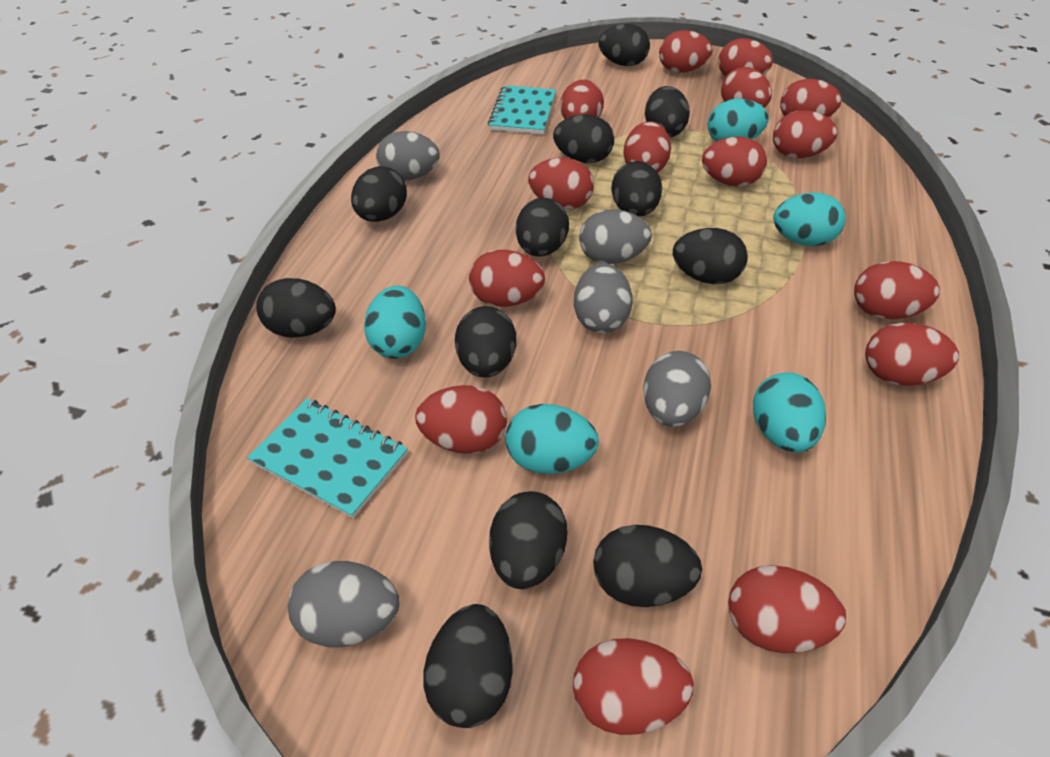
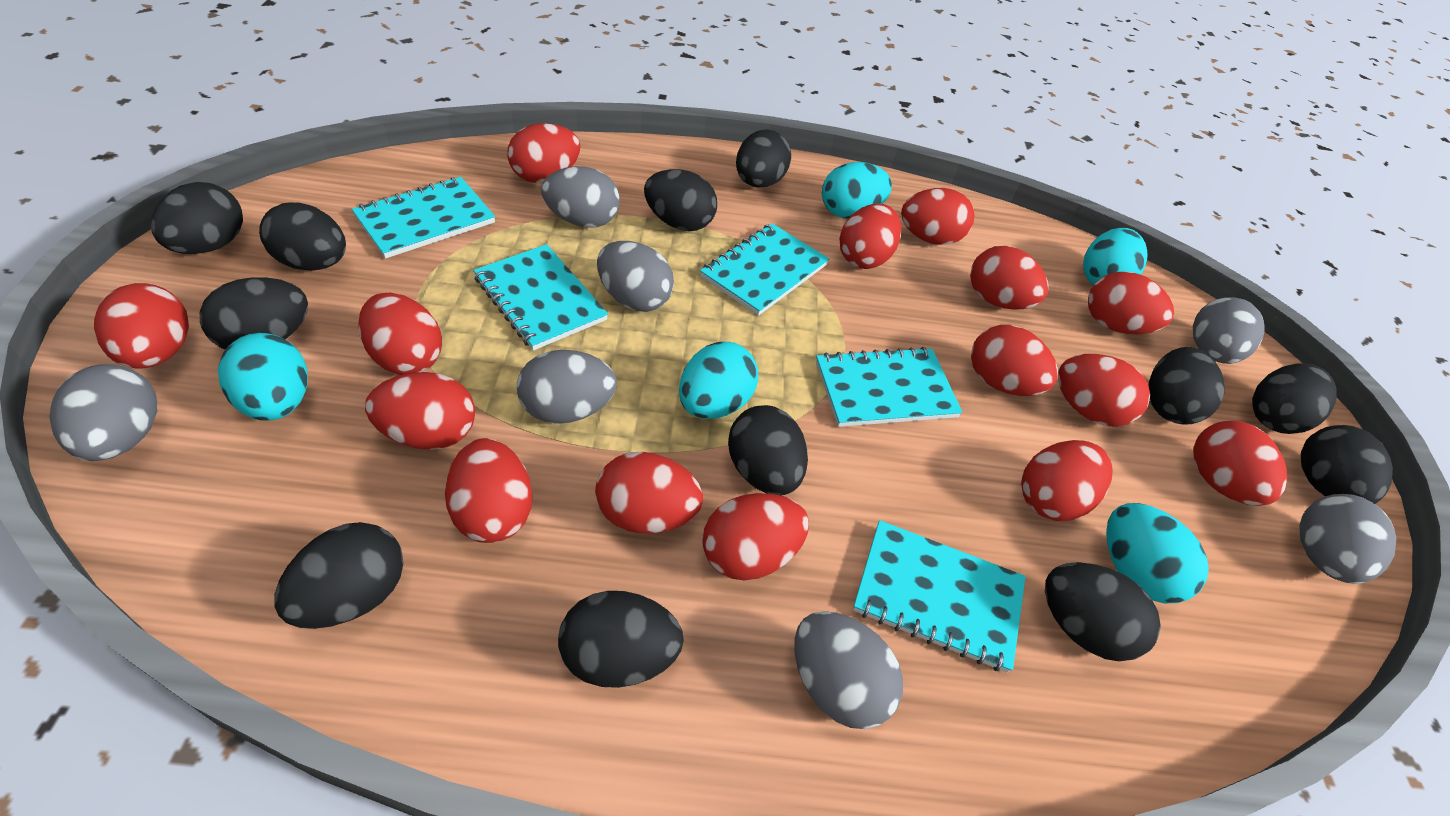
grey egg: [288,561,399,647] [376,131,440,181] [574,263,633,333] [579,209,652,264] [643,351,711,427] = 5 -> [49,364,157,461] [517,350,617,424] [541,166,620,228] [597,241,674,312] [794,611,903,729] [1193,297,1264,364] [1299,494,1396,584] = 7
turquoise notebook: [247,398,408,518] [488,85,556,134] = 2 -> [352,177,495,258] [473,244,608,351] [700,223,829,316] [816,347,963,427] [853,520,1026,673] = 5

